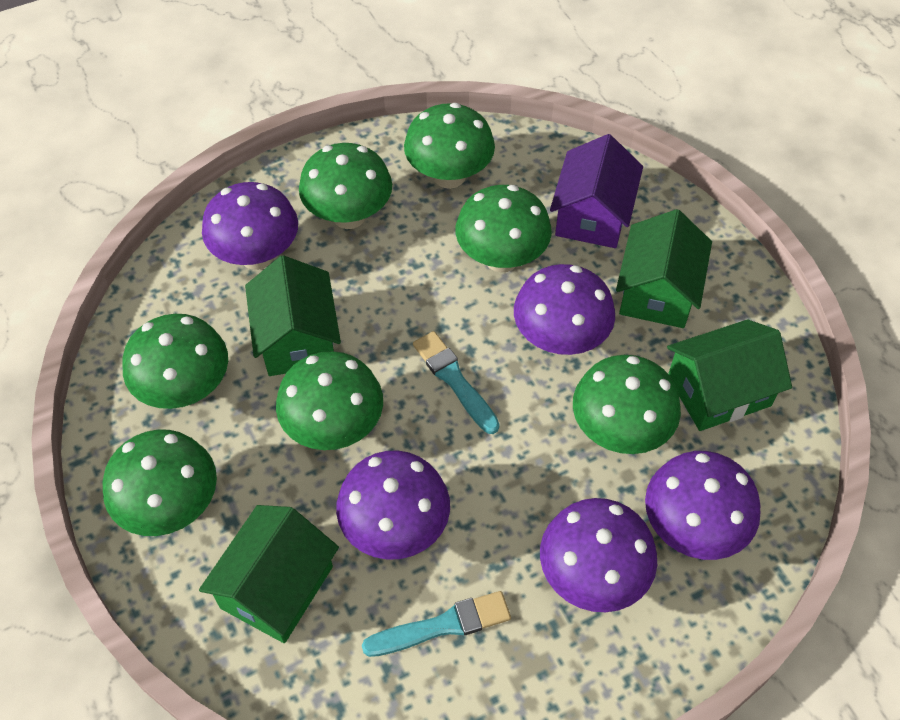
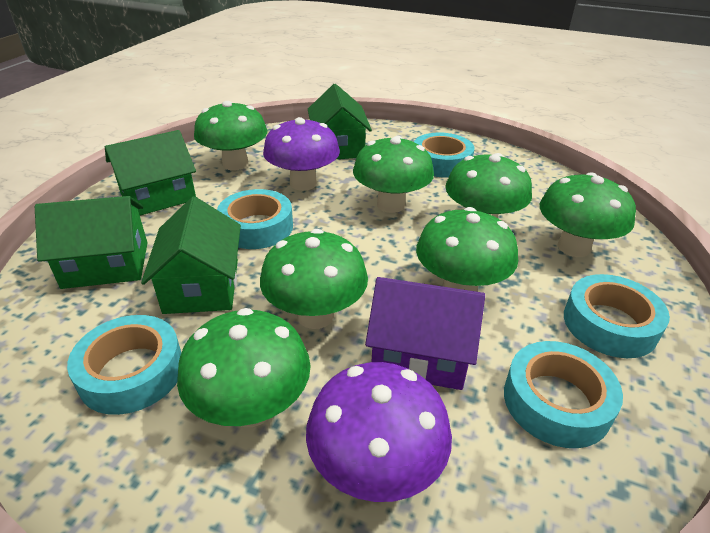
purple mushroom: [202,182,298,270] [336,450,450,560] [514,264,615,355] [540,498,657,612] [645,451,760,560] = 5 -> [263,117,340,191] [306,362,452,502] = 2
turquoise brush: [362,591,511,657] [413,331,500,434] = 2 -> none = 0
turquoise tape: none = 0 -> [67,315,181,415] [217,189,293,249] [414,133,474,178] [504,341,623,448] [564,274,670,358] = 5

